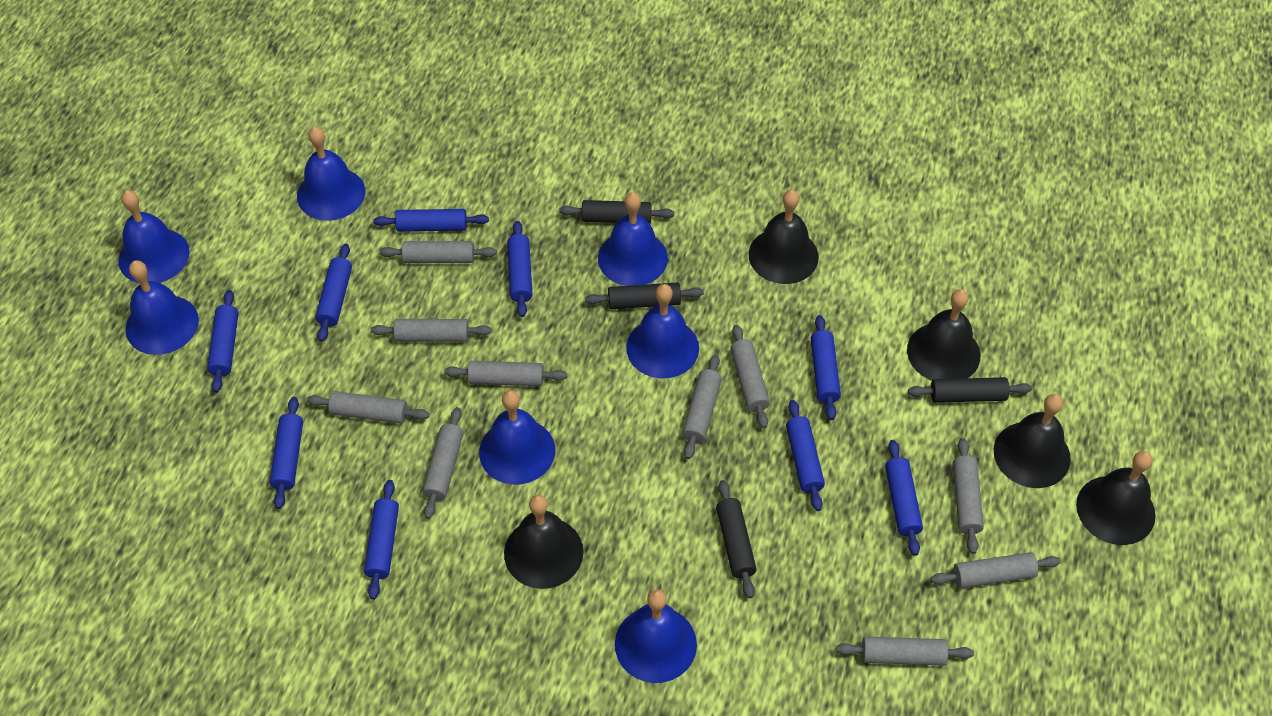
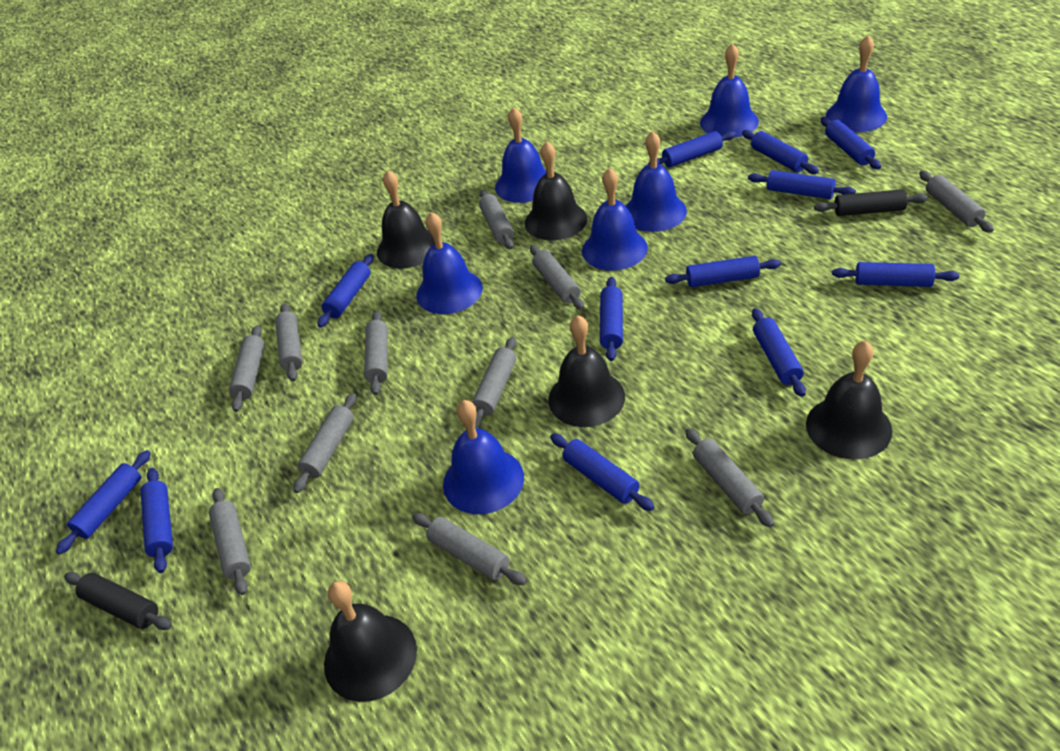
black rolling pin: [559,200,674,224] [585,282,704,309] [716,480,757,598] [908,377,1032,403] = 4 -> [64,572,172,630] [814,189,928,216] = 2
blue rolling pin: [207,290,239,393] [270,397,303,509] [315,244,352,342] [364,480,399,600] [373,209,489,232] [507,221,533,317] [786,400,825,511] [811,315,841,420] [885,440,923,556] = 9 -> [56,450,151,554] [141,468,173,573] [317,254,374,328] [550,433,654,511] [600,277,623,361] [648,131,736,168] [665,256,781,287] [742,130,819,174] [748,170,856,199] [752,308,806,397] [821,117,881,169] [832,262,959,287] = 12
grey rolling pin: [307,391,430,424] [371,319,492,342] [380,241,497,263] [422,407,463,519] [444,361,567,386] [682,354,722,459] [731,324,770,428] [836,637,974,665] [930,552,1061,588] [953,438,984,554] = 10 -> [209,488,251,595] [229,325,265,412] [275,303,303,382] [293,393,357,493] [364,311,388,395] [412,513,527,585] [472,337,516,428] [479,189,514,250] [530,245,584,310] [685,428,774,528] [919,171,994,233] = 11

